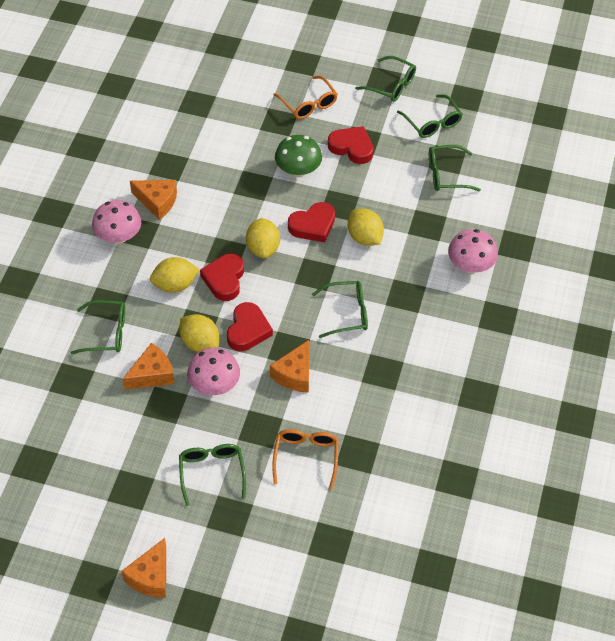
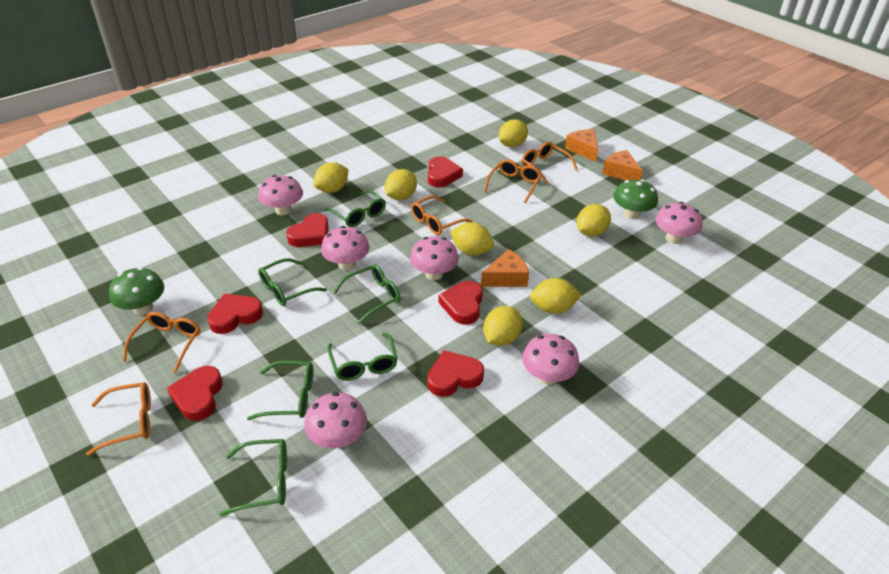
green mushroom: [275,135,322,178] = 1 -> [109,267,164,315] [613,179,658,219] = 2
orange cheese: [122,538,166,598] [123,343,175,390] [130,180,177,220] [270,340,309,393] = 4 -> [481,249,529,287] [565,129,598,162] [602,150,643,180] = 3
orange glasses: [272,429,338,489] [273,76,337,119] = 2 -> [86,382,151,456] [123,312,201,373] [411,196,473,235] [484,159,542,203] [521,142,578,184] = 5
pink mushroom: [92,200,141,244] [187,348,240,395] [448,229,498,273] = 3 -> [258,175,303,215] [304,392,367,448] [321,226,370,270] [410,236,459,280] [522,334,579,385] [656,202,703,244] = 6
red heart: [200,254,244,301] [227,302,273,351] [288,202,335,242] [328,126,374,164] = 4 -> [167,366,223,421] [207,294,263,334] [286,213,329,247] [427,350,484,397] [428,156,463,187] [438,281,483,325] = 6
yellow lemon: [150,257,200,293] [180,314,219,352] [246,218,280,258] [348,208,384,246] = 4 -> [313,162,348,193] [385,169,417,200] [450,222,494,255] [483,306,523,346] [499,119,528,147] [530,278,581,314] [577,204,611,237] = 7

